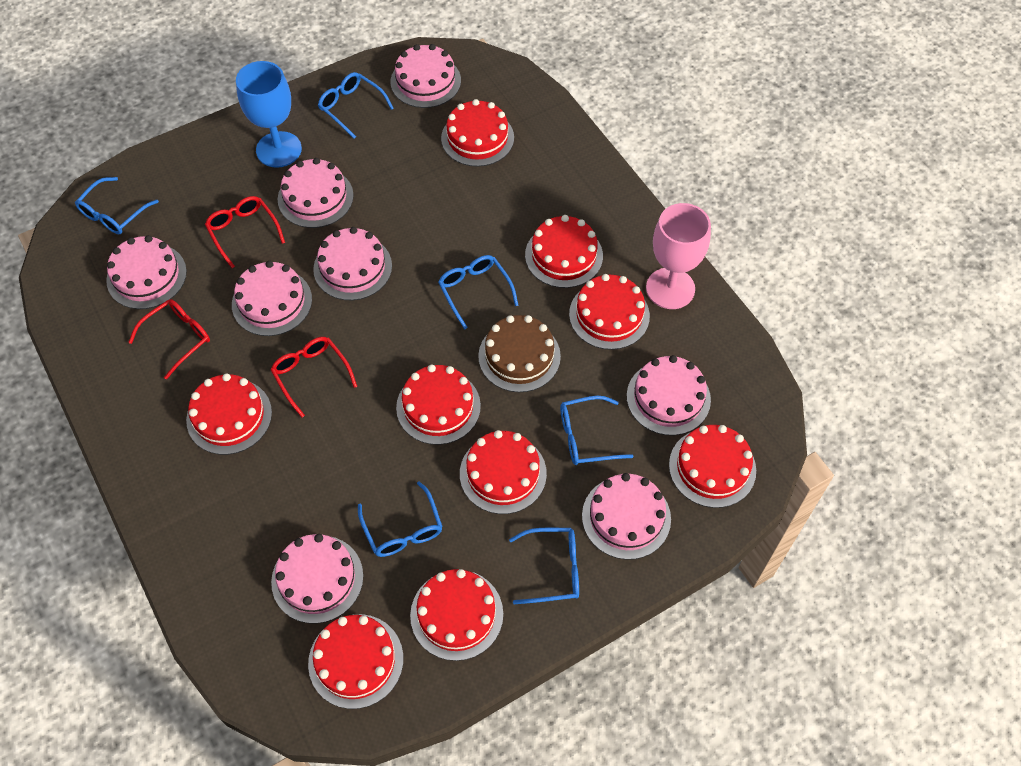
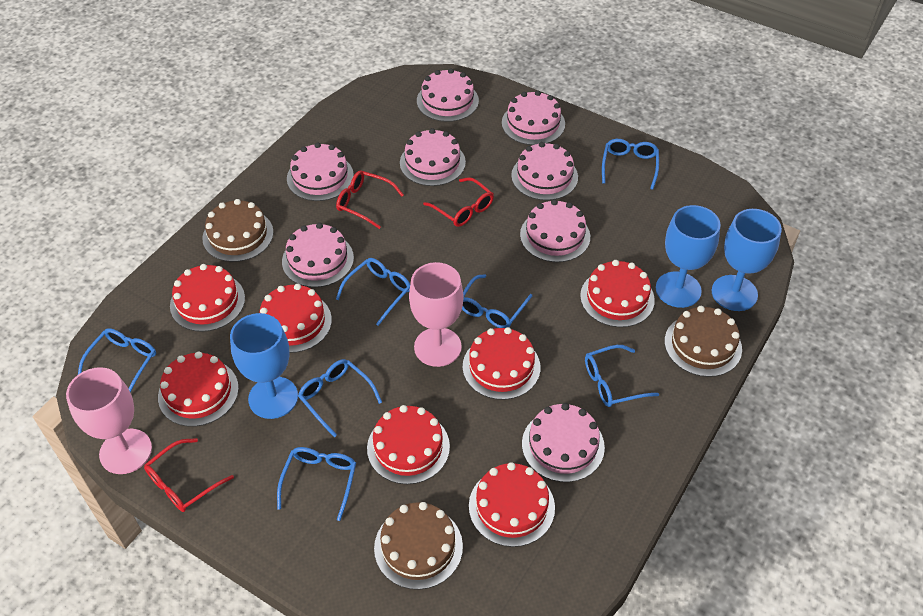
blue glasses: [75,177,159,234] [318,72,394,139] [358,482,443,557] [438,255,518,329] [509,528,579,604] [560,396,634,465] = 6 -> [78,328,156,392] [277,447,356,521] [298,359,382,437] [336,258,410,326] [462,274,532,328] [585,345,659,407] [602,139,659,190] = 7
blue goblet: [236,61,302,168] = 1 -> [230,313,298,419] [656,205,721,308] [712,209,782,311] = 3
brown cake: [478,315,561,392] = 1 -> [202,199,273,262] [374,502,463,590] [665,306,742,377] = 3
pink goblet: [646,203,711,309] = 1 -> [66,367,152,474] [409,262,464,367] = 2
red cake: [186,373,272,455] [308,614,403,709] [396,365,481,445] [410,569,503,661] [441,99,514,167] [460,430,547,514] [525,215,603,288] [569,274,650,350] [669,425,756,508] = 9 -> [158,351,239,427] [170,264,245,332] [260,284,332,353] [367,405,450,484] [463,327,540,400] [469,462,555,547] [580,260,655,327] = 7

